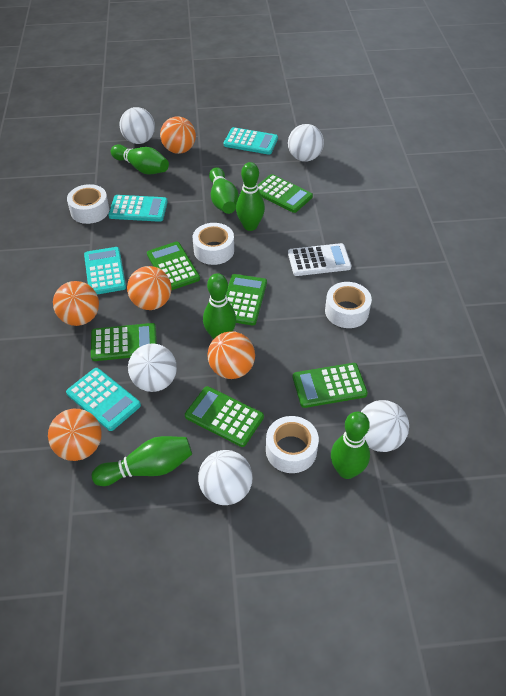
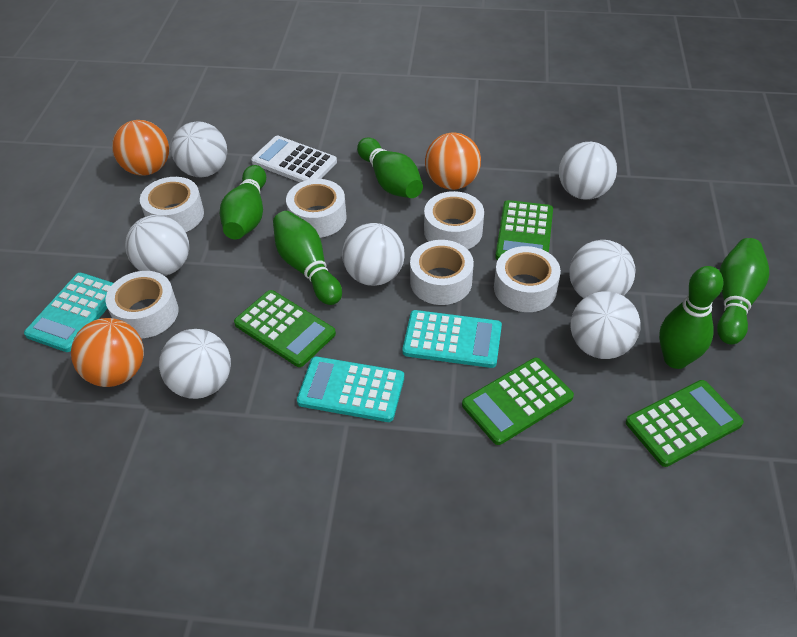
green bowling pin: [92,436,192,486] [111,144,169,175] [203,273,236,339] [209,167,239,214] [236,162,265,231] [331,412,370,479] = 6 -> [220,165,266,239] [273,211,342,305] [357,137,423,198] [659,266,723,369] [717,238,769,344] = 5
green calculator: [91,323,157,361] [147,242,200,290] [185,386,264,447] [226,274,267,325] [257,174,313,213] [293,363,368,408] = 6 -> [234,290,336,367] [462,358,574,445] [495,200,553,260] [626,380,744,467] = 4
orange ball: [48,409,102,461] [53,281,99,326] [127,266,172,310] [160,116,196,154] [207,331,255,379] = 5 -> [71,318,144,387] [112,120,169,175] [425,132,481,190] = 3
turquoise calculator: [66,368,141,431] [84,247,126,294] [108,195,168,222] [224,127,278,155] = 4 -> [24,273,113,352] [297,357,404,422] [403,310,502,368] = 3
white ball: [120,107,155,144] [128,343,177,392] [198,450,253,505] [288,124,324,162] [361,400,409,452] = 5 -> [125,215,189,276] [159,329,231,399] [171,122,227,177] [342,223,405,286] [559,142,617,200] [569,240,636,298] [571,291,640,359] = 7
white tape: [67,184,109,224] [193,223,234,265] [266,416,319,473] [325,282,372,328] = 4 -> [105,271,178,338] [140,177,204,232] [286,179,346,238] [410,240,474,305] [424,191,484,249] [494,246,561,312] = 6

